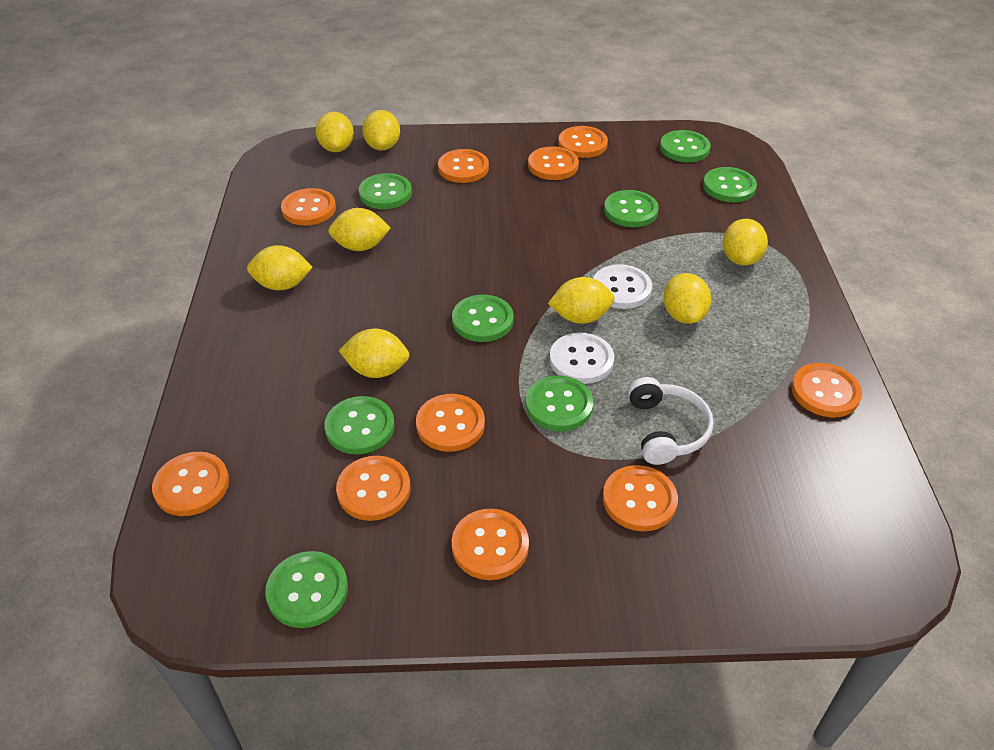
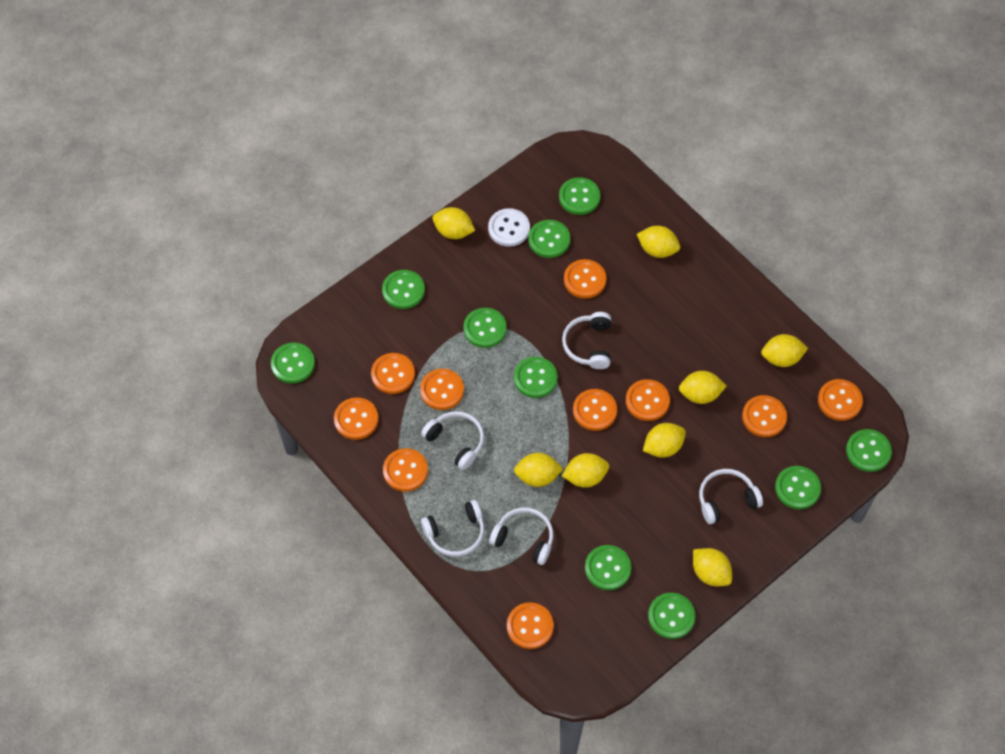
green button: [265,551,348,628] [324,396,395,454] [359,173,412,209] [452,295,514,342] [526,375,593,431] [604,190,659,227] [660,130,711,162] [703,167,757,202] = 8 -> [271,343,315,384] [382,270,425,309] [464,308,507,348] [514,357,558,398] [528,220,570,258] [559,177,601,215] [585,545,631,590] [648,593,696,639] [775,466,821,509] [846,429,892,472] = 10
white button: [550,332,614,384] [593,264,652,309] = 2 -> [488,208,530,247] = 1
white headphones: [628,377,714,465] = 1 -> [421,411,484,470] [421,500,484,557] [489,507,553,565] [562,312,611,369] [699,469,763,524] = 5

